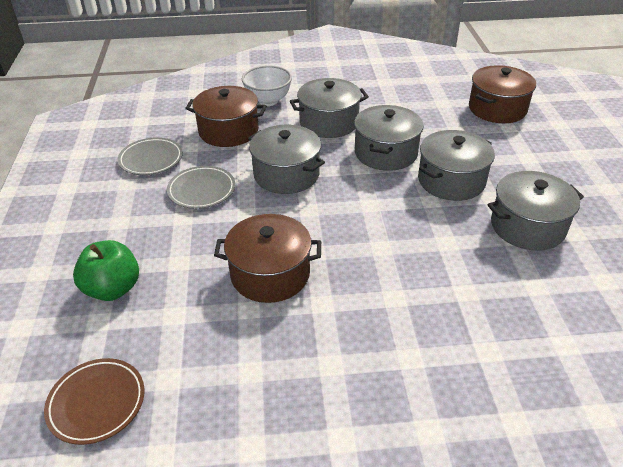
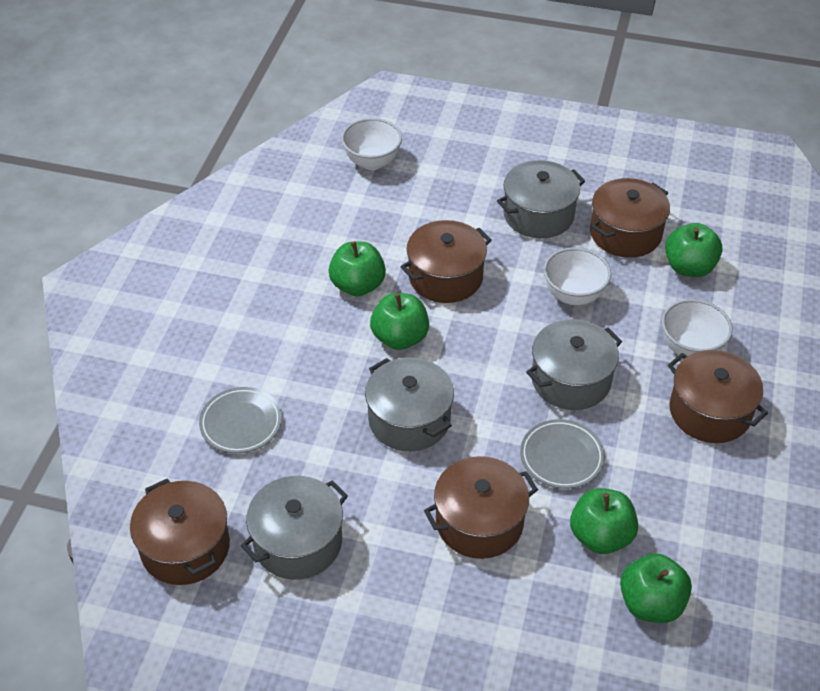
brown plate: [44,358,145,445] = 1 -> none = 0
brown pot: [185,86,266,147] [214,214,321,303] [469,65,536,123] = 3 -> [130,479,230,585] [401,220,492,303] [424,456,538,559] [590,178,670,258] [668,350,768,443] = 5
green apple: [73,240,139,301] = 1 -> [329,241,386,296] [370,293,429,350] [570,488,638,554] [620,554,692,623] [665,223,723,277] = 5
grey pot: [248,125,325,194] [290,78,369,138] [354,105,424,171] [418,130,495,201] [487,171,584,251] = 5 -> [241,476,348,580] [365,357,454,451] [497,160,585,238] [526,319,622,410] = 4
white bowl: [242,65,292,106] = 1 -> [341,118,402,170] [544,247,611,305] [662,299,733,356] = 3

